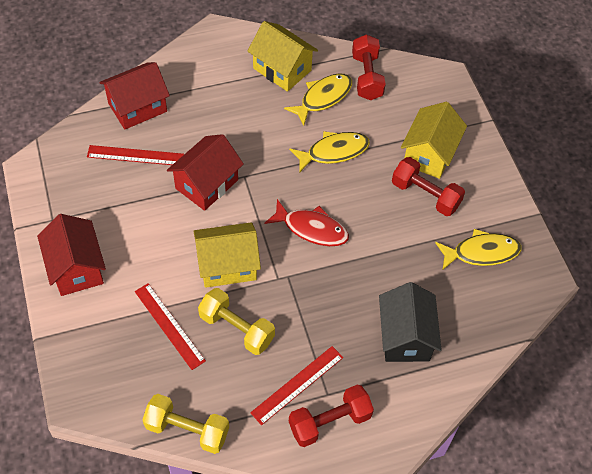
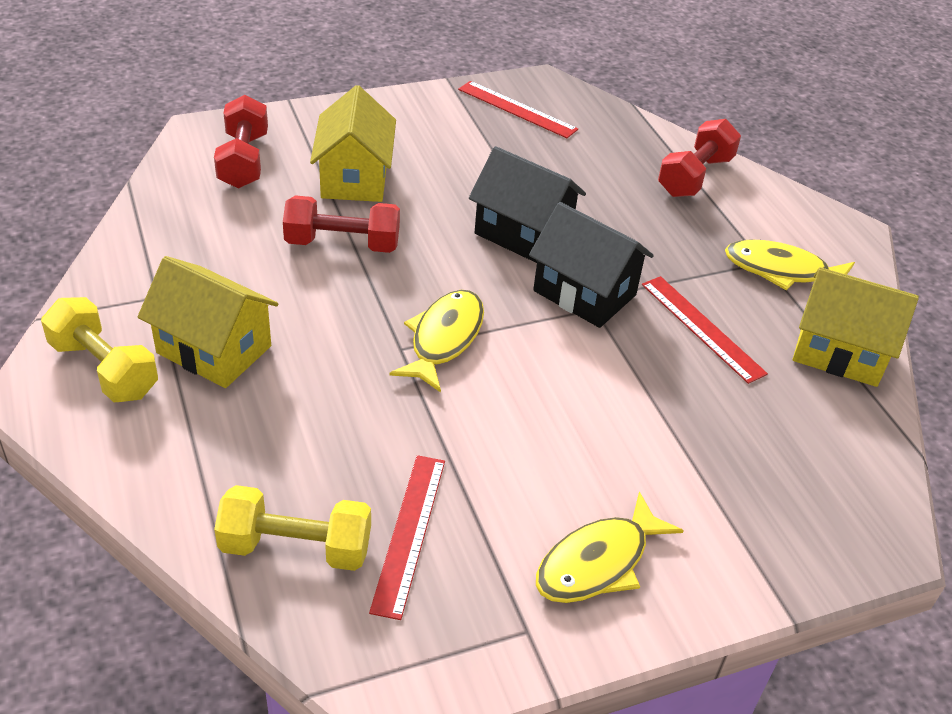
black house: [379,282,442,362] = 1 -> [469,146,586,263] [529,202,654,328] = 2
red fish: [264,199,349,246] = 1 -> none = 0
red house: [37,214,106,296] [99,62,170,130] [167,134,244,211] = 3 -> none = 0

